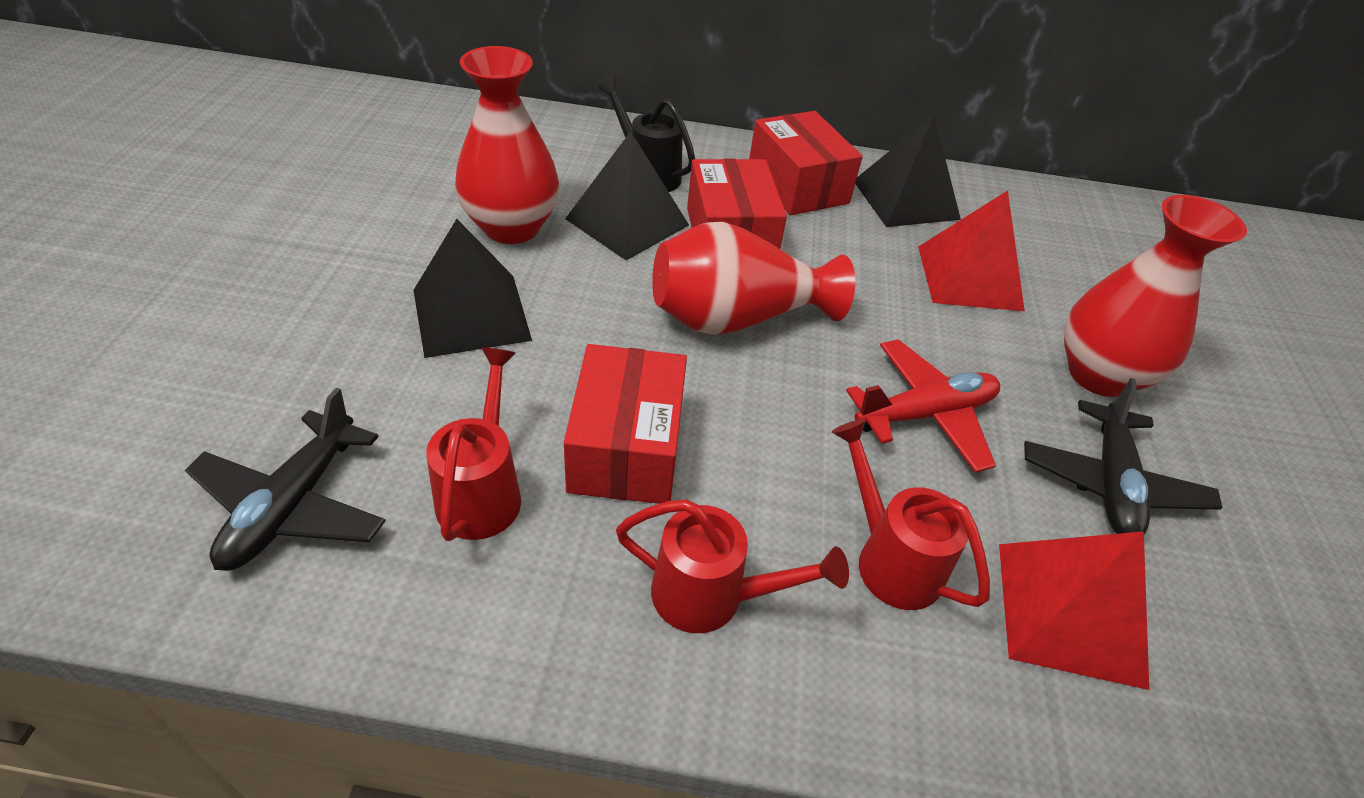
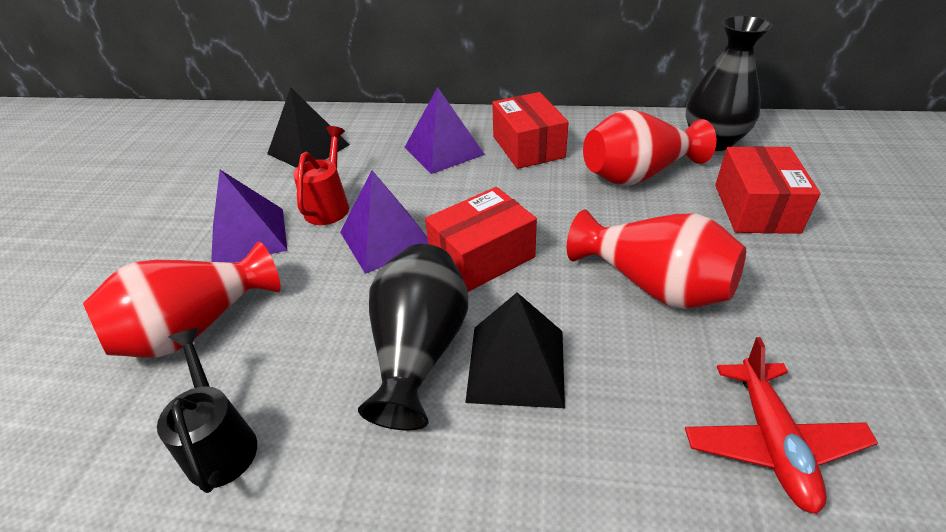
black plane: [185,388,385,571] [1024,378,1223,534] = 2 -> none = 0
black pyramid: [413,219,532,358] [565,131,689,260] [855,115,961,227] = 3 -> [267,87,350,168] [465,293,565,408] = 2
black vase: none = 0 -> [358,244,468,430] [686,15,773,151] = 2
purple pyramid: none = 0 -> [211,170,287,263] [340,170,428,274] [405,87,485,174] = 3
red pyramid: [918,190,1025,311] [999,531,1149,690] = 2 -> none = 0
red watering can: [426,347,521,541] [616,499,849,633] [832,419,990,610] = 3 -> [293,126,349,225] = 1

